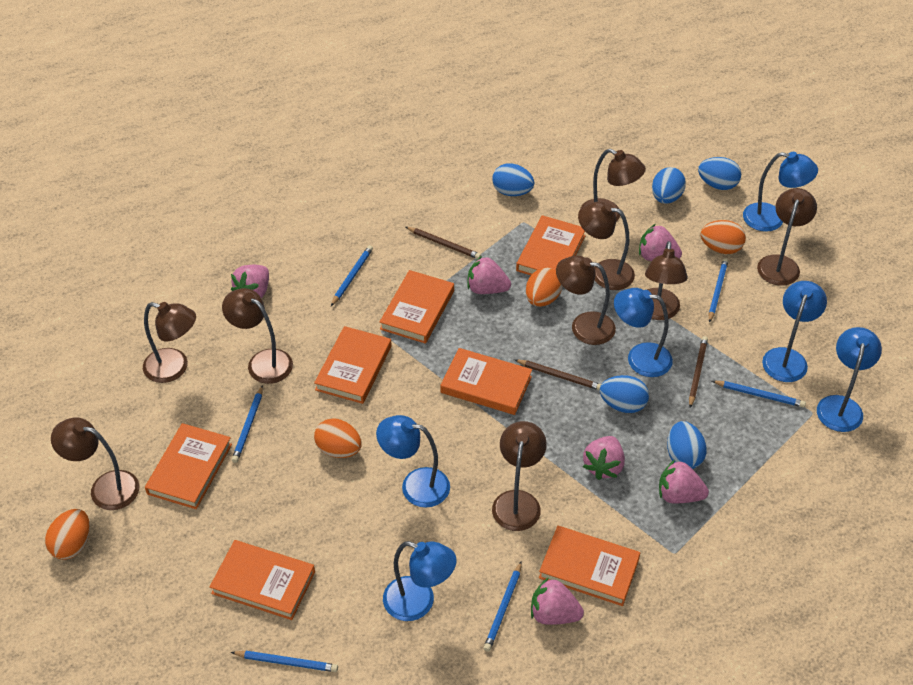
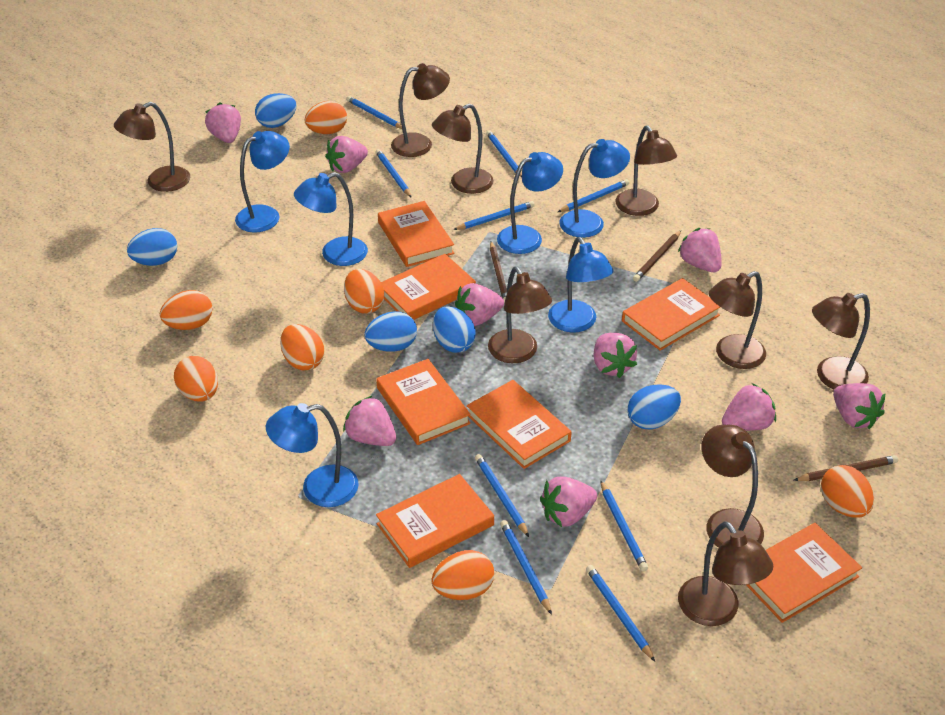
blue pencil: [231,651,338,672] [232,385,263,463] [331,245,373,306] [483,561,522,652] [709,258,728,323] [712,381,806,408] = 6 -> [347,96,402,129] [375,149,412,198] [453,201,535,230] [475,454,529,537] [486,130,522,177] [500,520,552,615] [558,179,629,212] [586,565,655,662] [600,480,648,572] = 9
orange egg: [45,509,90,560] [314,418,362,458] [526,268,562,307] [701,220,746,254] = 4 -> [160,290,212,330] [174,356,218,402] [280,324,324,371] [305,101,347,134] [344,269,384,314] [431,550,494,600] [821,465,874,518] = 7
pink strawberry: [231,265,269,298] [467,256,511,294] [531,577,584,625] [583,436,625,480] [639,224,682,261] [659,460,709,503] = 6 -> [205,102,241,143] [325,136,368,173] [343,396,396,446] [455,283,504,326] [540,476,597,527] [594,333,637,378] [678,228,722,272] [722,383,776,431] [833,383,885,429] = 9

